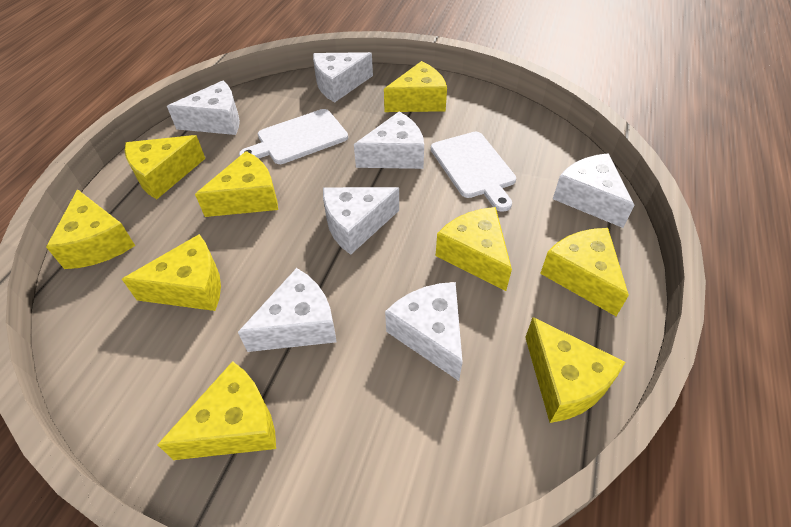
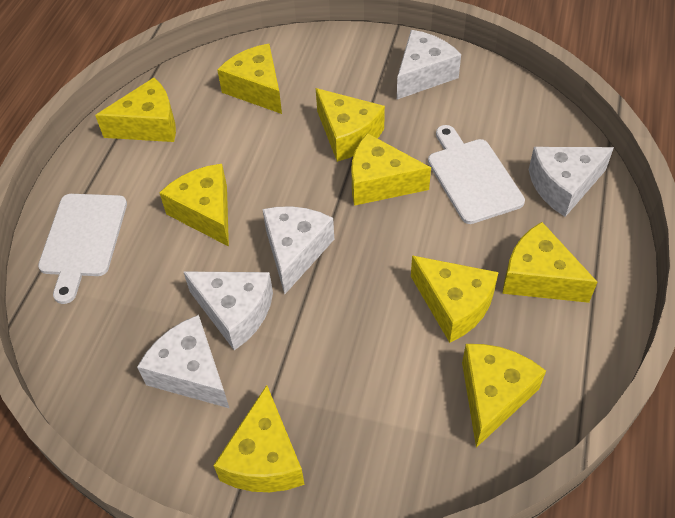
white cheese: [167,81,240,135] [238,268,337,352] [313,52,373,102] [323,187,399,255] [354,112,424,169] [385,282,463,381] [553,153,634,228] = 7 -> [137,315,229,408] [184,272,273,350] [262,206,334,294] [397,30,461,99] [529,147,614,217] = 5

